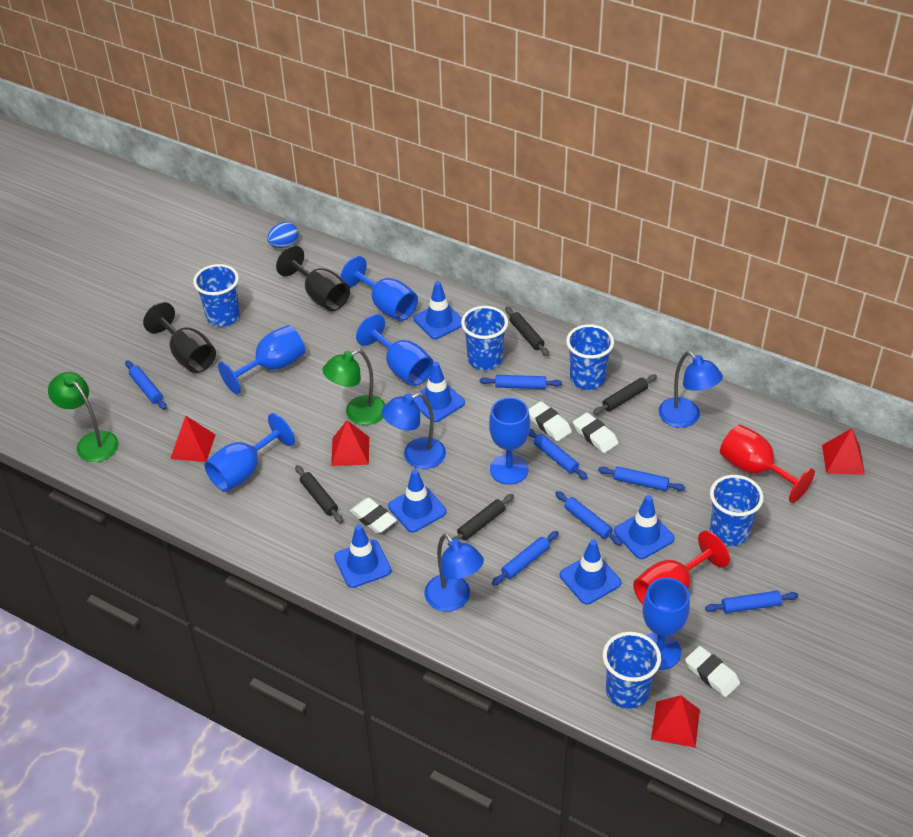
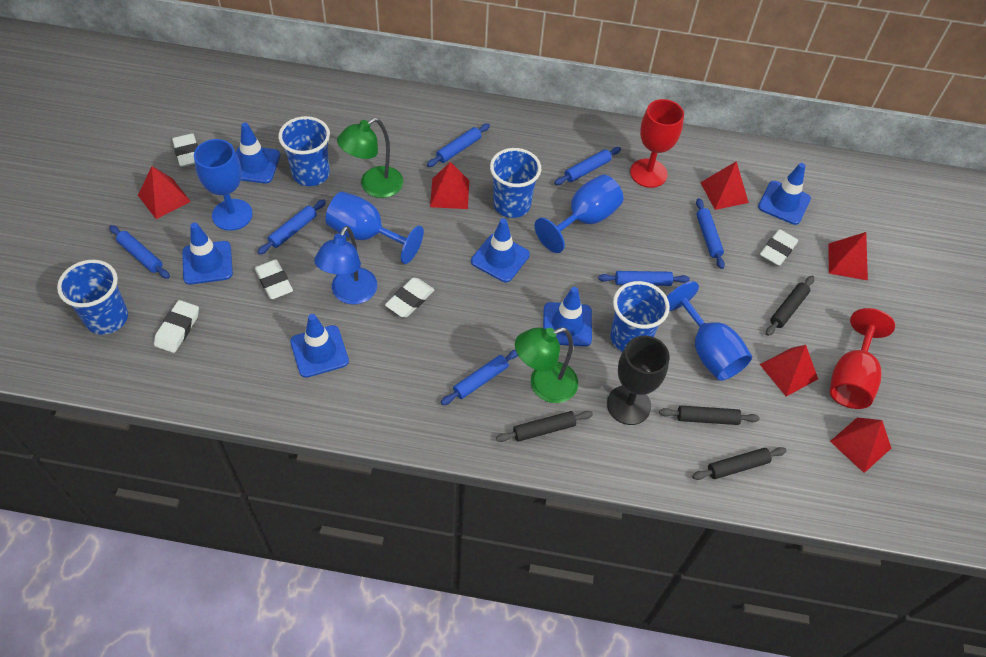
black goblet: [143,302,216,373] [276,245,350,311] = 2 -> [607,336,670,425] = 1
blue cup: [193,264,240,327] [461,306,508,370] [566,324,614,390] [603,632,661,709] [710,475,764,546] = 5 -> [57,260,128,335] [279,116,330,186] [490,148,541,218] [610,281,670,352] = 4
blue egg: [267,222,298,248] = 1 -> none = 0
blue goblet: [204,413,295,492] [218,325,305,394] [340,256,418,321] [356,314,434,386] [489,397,530,485] [643,578,690,670] = 6 -> [194,139,253,231] [325,191,424,264] [534,175,623,253] [667,281,752,381] = 4
blue lamp: [381,392,446,469] [424,534,484,612] [659,351,723,428] = 3 -> [314,226,377,304] = 1
red pyramid: [170,416,215,462] [331,420,369,466] [651,695,700,748] [822,428,865,475] = 4 -> [138,166,191,219] [430,162,469,209] [700,161,749,210] [760,345,818,396] [829,232,868,280] [830,417,891,473] = 6
white eraser: [350,498,397,533] [529,401,572,441] [573,412,618,453] [685,646,740,697] = 4 -> [154,300,199,353] [172,133,198,167] [255,259,293,299] [385,278,434,317] [760,229,798,266] = 5

